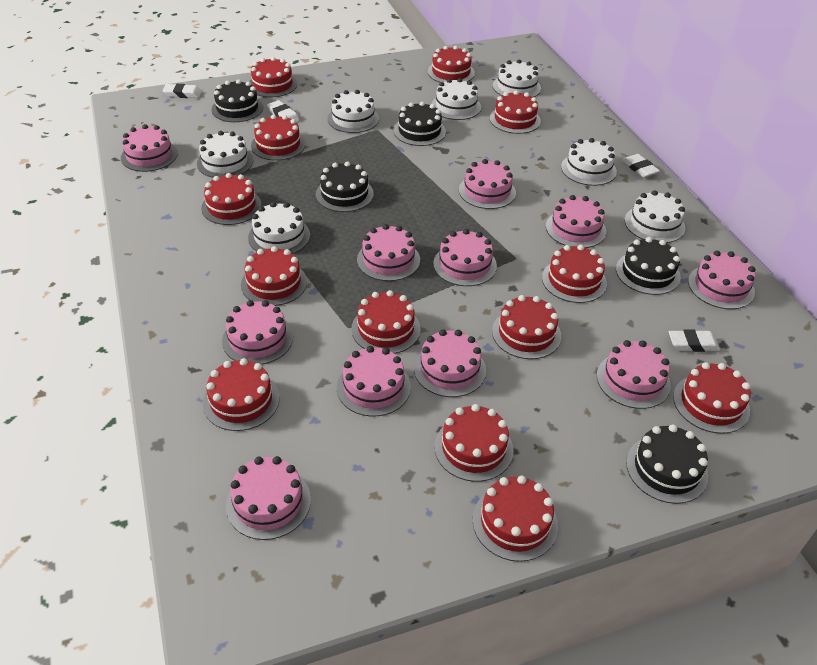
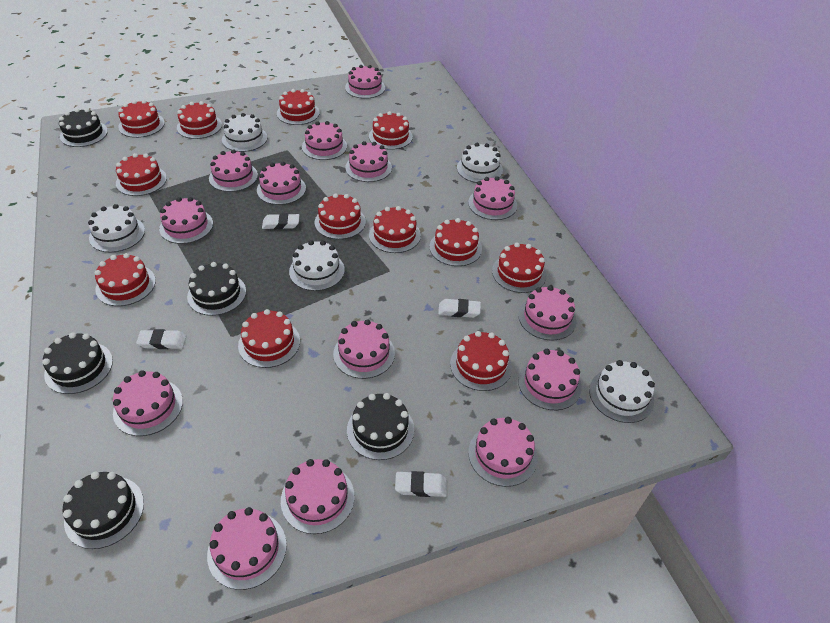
pink cake: [121,124,178,172] [222,300,293,365] [226,456,311,540] [337,346,411,417] [357,224,420,281] [414,329,486,397] [433,229,497,286] [459,159,516,209] [546,195,606,248] [597,340,671,409] [688,251,756,309] = 11 -> [113,370,183,436] [159,197,213,244] [207,507,287,590] [209,149,258,192] [257,162,306,205] [281,459,355,534] [302,121,347,160] [333,319,395,379] [345,65,385,99] [345,141,392,182] [468,176,517,220] [468,417,538,487] [518,286,577,341] [518,349,582,410] = 14
red cake: [201,173,261,225] [203,358,280,431] [241,246,307,306] [249,57,297,97] [251,115,305,161] [351,290,420,354] [428,46,475,82] [434,404,514,482] [473,476,558,562] [490,90,541,134] [492,295,561,359] [542,245,607,303] [673,362,751,434] = 13 -> [95,253,156,306] [116,153,167,196] [118,100,165,138] [177,101,222,139] [238,309,300,368] [277,89,320,125] [314,193,366,239] [369,111,413,150] [369,206,421,253] [430,218,482,266] [450,331,512,391] [492,242,547,293] = 12
white cake: [197,131,253,178] [248,202,310,254] [328,90,379,133] [431,78,481,120] [493,59,541,97] [561,138,617,186] [625,190,685,243] = 7 -> [88,204,145,252] [222,113,268,152] [289,240,345,291] [457,143,503,183] [589,360,655,423] = 5

